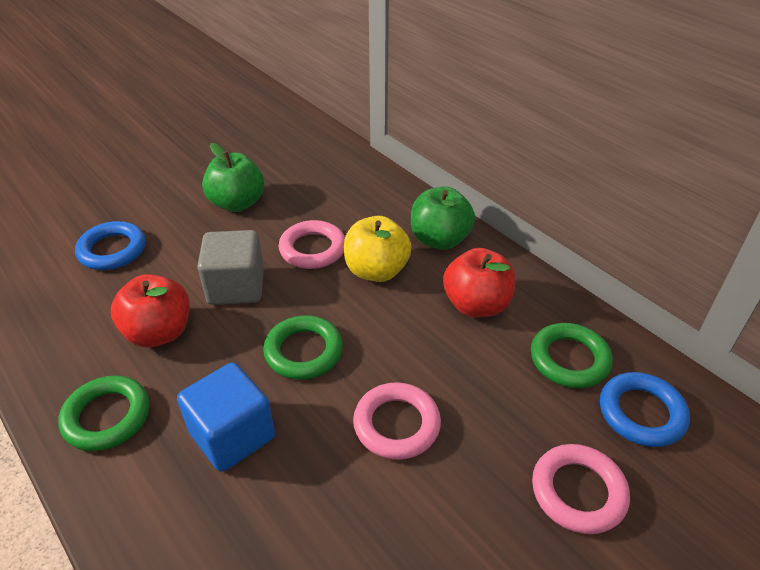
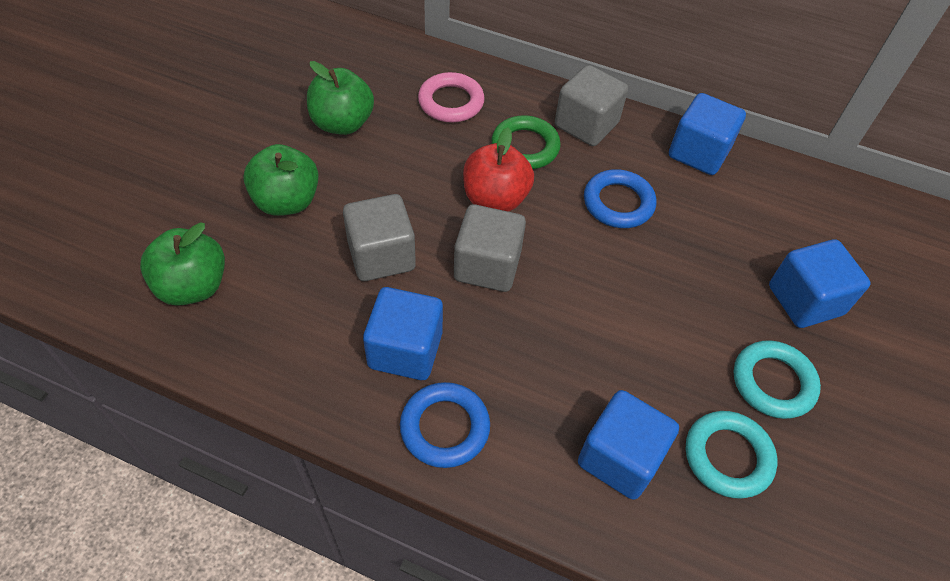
blue cube: [177,363,275,472] = 1 -> [363,287,443,380] [578,390,679,500] [669,93,746,175] [769,239,870,328] = 4
green apple: [202,143,264,212] [411,187,475,250] = 2 -> [140,222,225,306] [243,144,319,216] [307,61,374,135] = 3
green ring: [58,375,149,451] [263,315,343,380] [531,323,613,388] = 3 -> [491,116,561,169] = 1
grey cube: [197,230,264,305] = 1 -> [343,194,416,281] [454,204,526,292] [555,65,628,146] = 3
pink ring: [279,220,345,269] [353,382,441,460] [532,444,630,534] = 3 -> [418,72,484,123] = 1
red apple: [111,274,189,347] [443,248,515,317] = 2 -> [463,127,534,212] = 1
turquoise ring: none = 0 -> [686,411,777,499] [734,340,821,419] = 2
yellow apple: [344,216,412,282] = 1 -> none = 0

